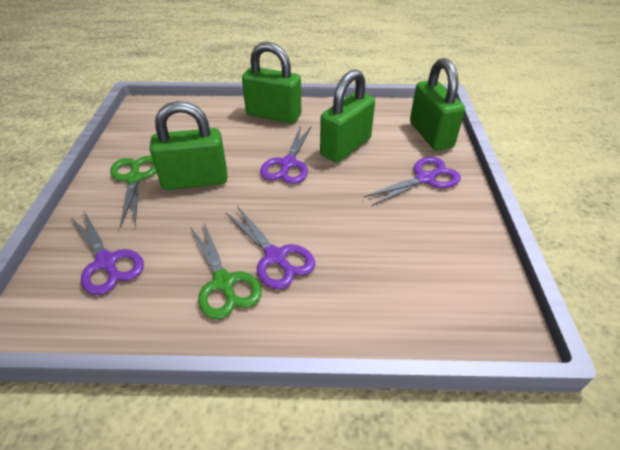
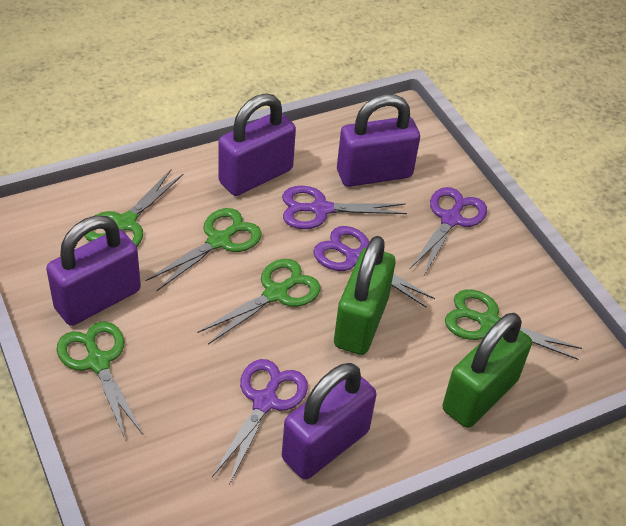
green padlock: [150,101,227,190] [242,42,301,123] [320,69,375,163] [410,58,465,151] = 4 -> [334,236,395,355] [443,313,532,428] = 2
green scissors: [110,156,156,227] [190,223,262,319] = 2 -> [56,321,143,441] [84,169,184,247] [145,208,262,292] [198,259,321,344] [445,289,582,360] = 5
purple padlock: none = 0 -> [46,216,141,326] [218,93,296,196] [282,363,377,480] [337,94,420,187] = 4

